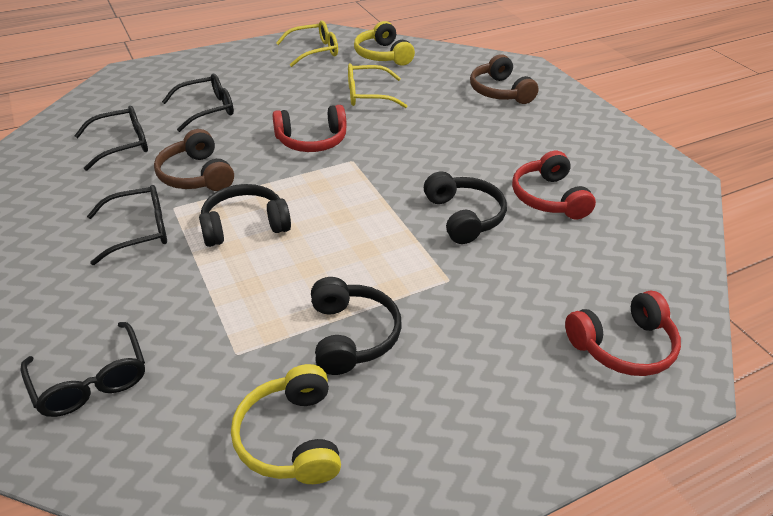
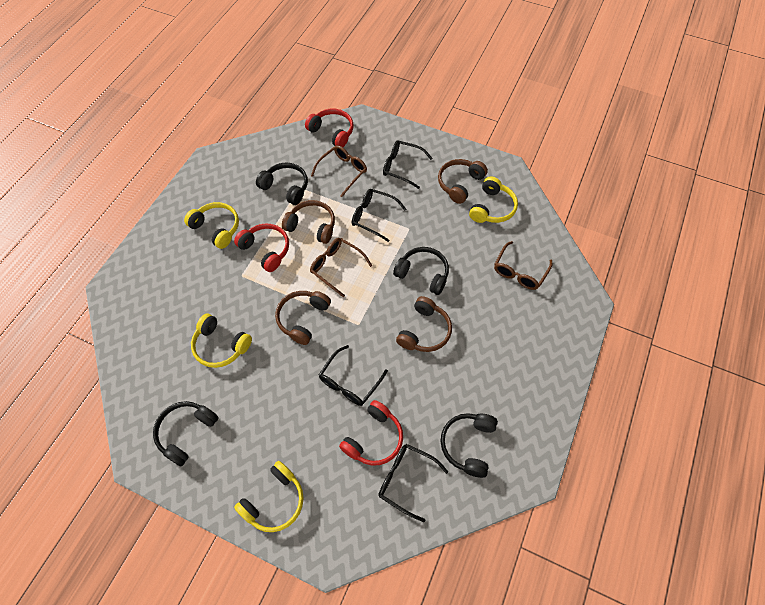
black headphones: [199,184,291,247] [311,277,402,375] [424,171,507,244] = 3 -> [153,401,219,466] [256,162,308,205] [393,247,449,295] [441,413,498,478] = 4
brown glasses: none = 0 -> [310,238,372,297] [311,145,367,197] [494,241,552,290] = 3
brown headphones: [154,129,234,191] [470,54,539,104] = 2 -> [275,291,331,345] [282,200,335,244] [396,296,452,352] [438,159,488,204] = 4
yellow glasses: [276,20,338,67] [348,63,407,108] = 2 -> none = 0
yellow headphones: [231,364,341,484] [354,21,415,66] = 2 -> [184,202,239,249] [191,314,252,368] [234,461,304,532] [469,177,518,223] = 4

